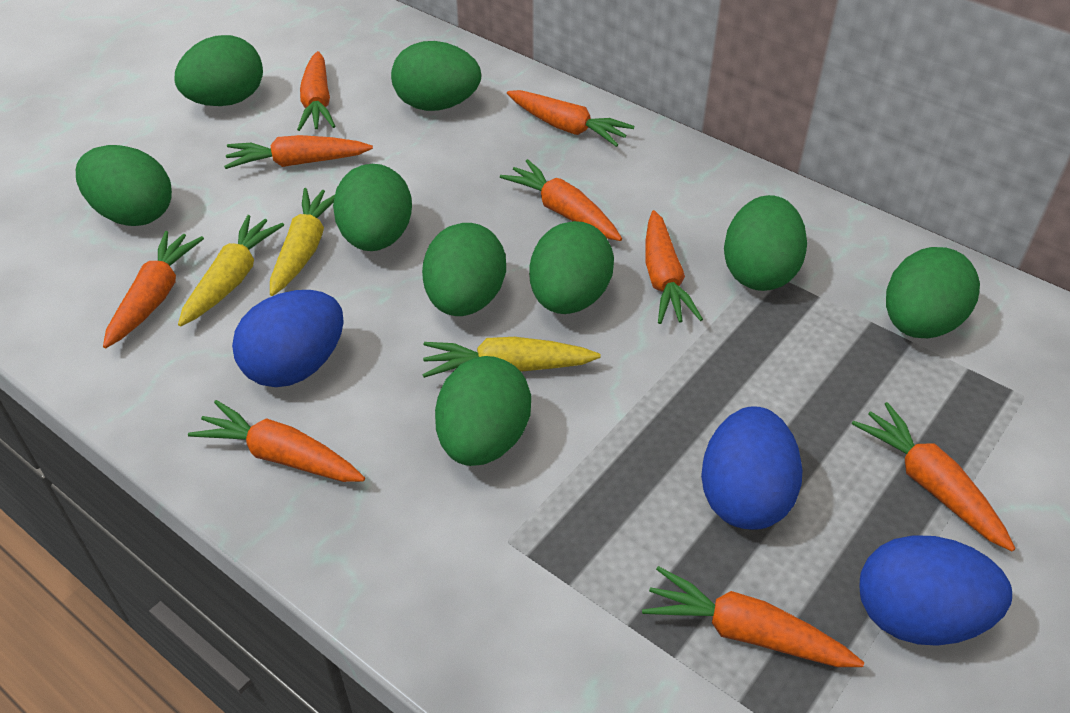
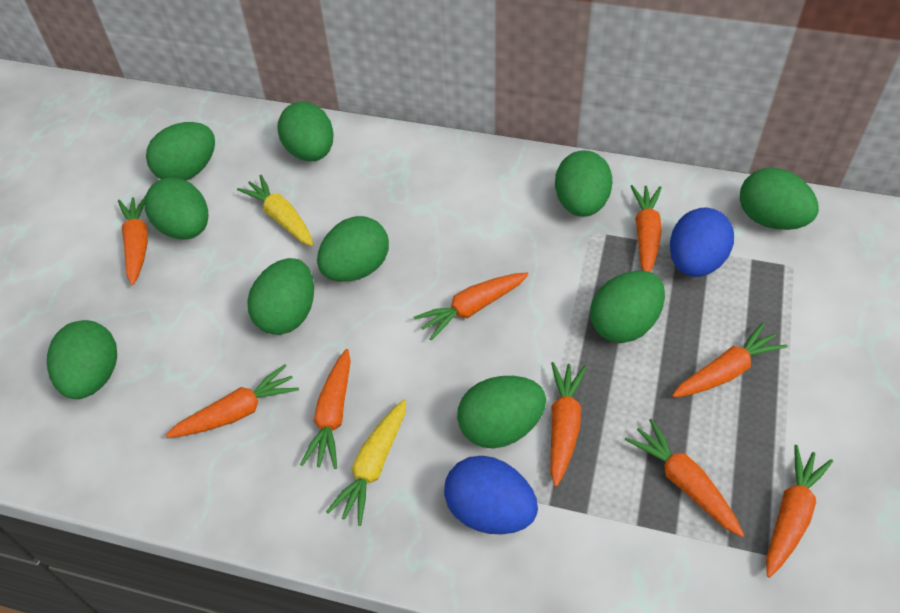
blue egg: [232,290,344,387] [701,406,803,530] [859,535,1012,646] = 3 -> [444,456,538,534] [670,208,734,277] = 2
green egg: [76,145,172,226] [175,35,263,106] [333,164,412,251] [391,41,481,111] [422,223,506,316] [435,356,531,466] [529,221,614,314] [724,195,807,291] [886,247,980,338] = 9 -> [47,320,117,399] [144,177,208,239] [146,122,215,181] [248,258,314,335] [277,102,333,161] [317,216,389,282] [457,376,546,449] [555,150,612,217] [590,270,665,343] [740,167,819,230] = 10
yellow carrot: [178,215,284,326] [270,188,335,296] [422,337,601,378] = 3 -> [237,175,314,246] [326,400,406,526] = 2

